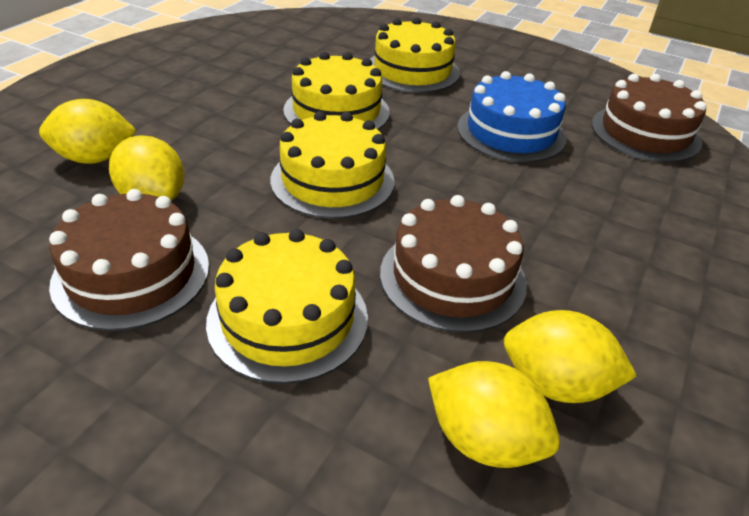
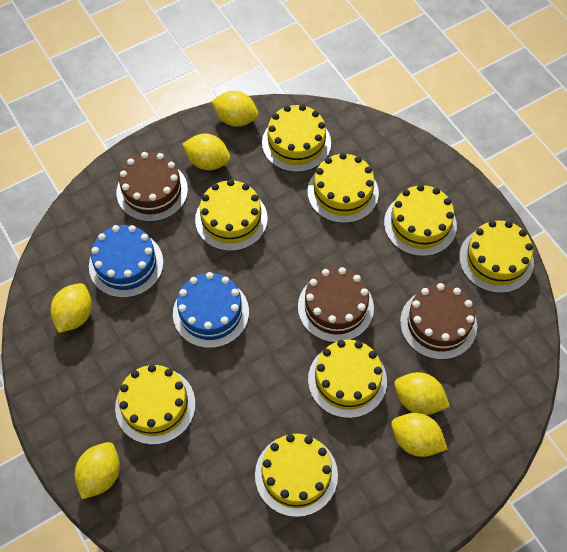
blue cake: [457,71,567,163] = 1 -> [89,225,163,298] [173,272,249,348] = 2
yellow cake: [206,229,368,384] [270,111,395,219] [283,52,390,130] [370,17,460,93] = 4 -> [115,364,195,445] [195,179,268,251] [255,434,338,517] [262,104,331,172] [307,153,379,223] [308,340,387,418] [384,184,457,256] [459,220,534,293] = 8
yellow lemon: [39,99,137,164] [109,135,184,201] [428,361,560,468] [504,310,637,403] = 4 -> [51,283,92,333] [75,442,120,499] [182,134,230,170] [211,91,259,127] [391,413,448,457] [394,372,450,415] = 6

